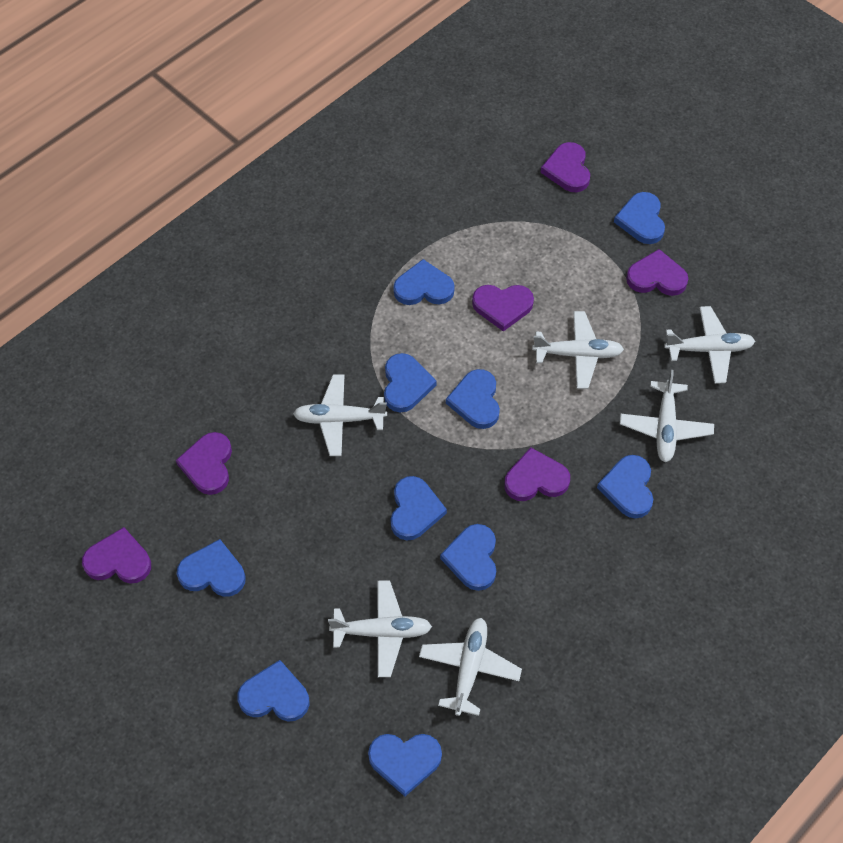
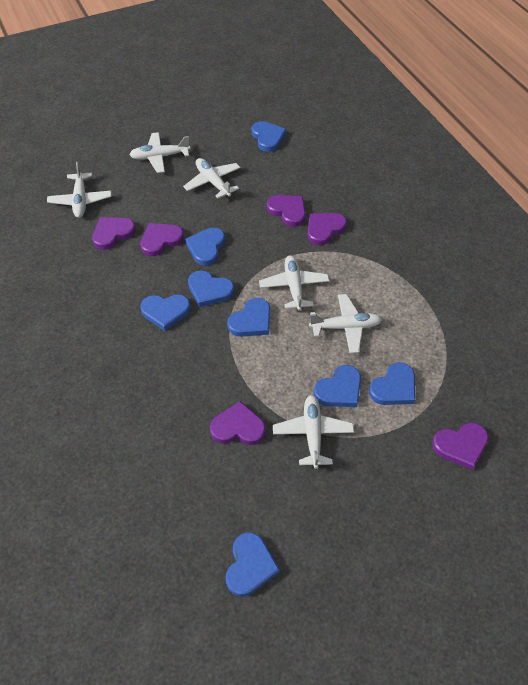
blue heart: [177,539,246,597] [237,660,310,722] [368,734,442,796] [384,353,437,413] [390,476,447,541] [393,259,455,305] [440,524,496,591] [446,369,500,429] [597,455,653,519] [614,192,665,244] = 10 -> [140,294,191,331] [185,228,225,266] [188,270,234,307] [226,532,280,597] [227,298,270,337] [251,121,286,152] [314,365,361,407] [369,362,415,405] = 8

